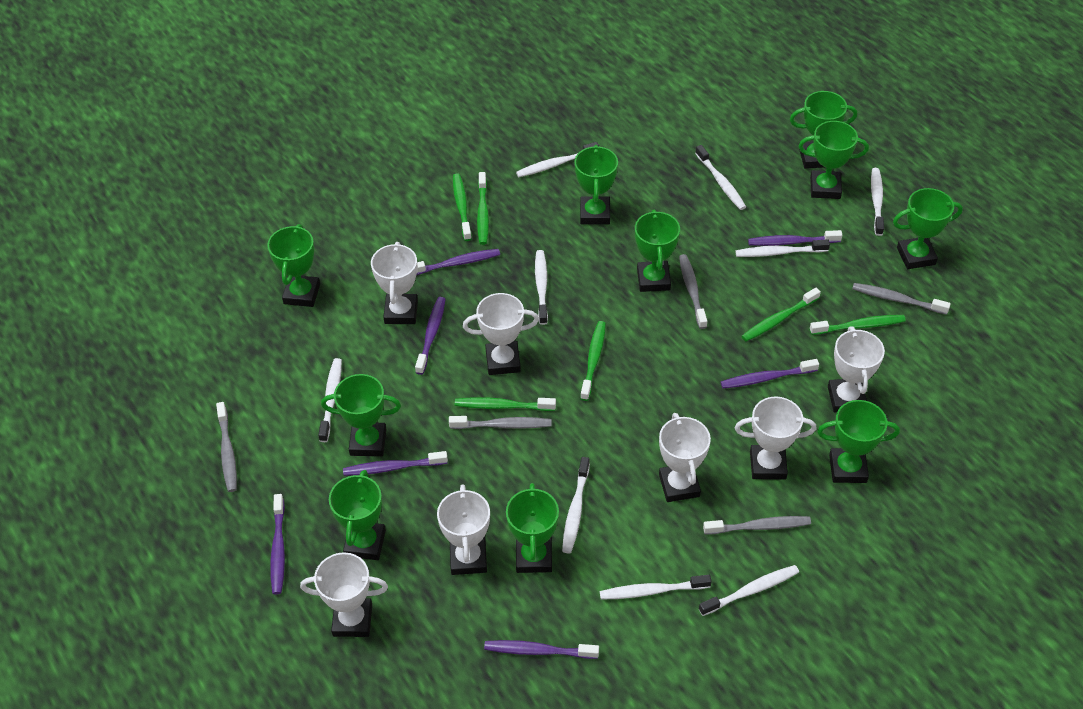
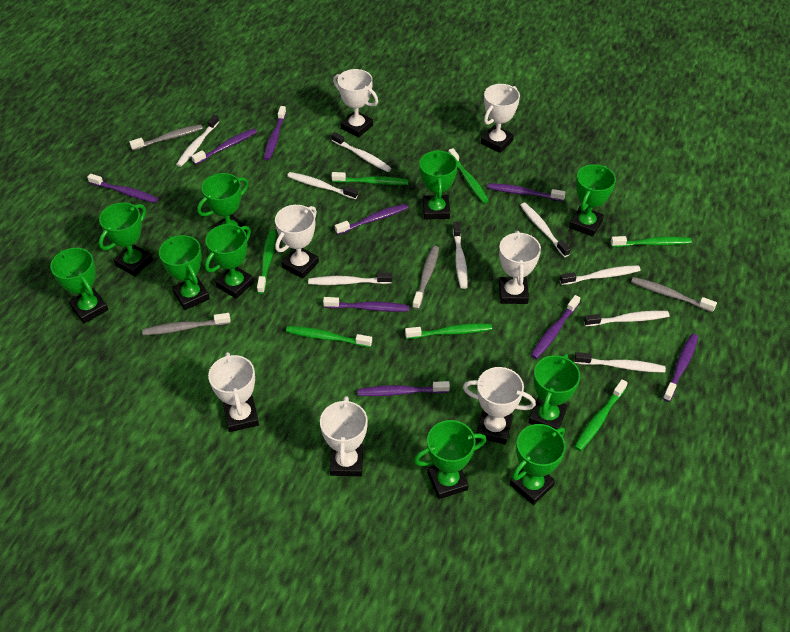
green toothbrush: [453,173,472,241] [455,397,556,411] [477,172,489,245] [580,321,606,401] [742,288,821,341] [810,315,906,335] = 6 -> [257,230,276,294] [286,326,372,347] [331,172,408,185] [405,323,492,339] [448,148,489,203] [574,379,628,451] [611,236,692,247] = 7
grey toothbrush: [216,402,237,492] [449,416,552,429] [679,254,707,329] [703,516,811,534] [852,283,951,315] = 5 -> [129,124,203,151] [142,313,231,335] [413,246,439,309] [631,277,717,312] = 4
purple toothbrush: [270,494,285,594] [343,451,448,476] [415,297,446,375] [417,249,500,275] [484,640,599,659] [721,359,819,389] [748,230,842,246] = 7 -> [87,174,158,203] [191,128,257,165] [264,106,286,160] [323,297,409,312] [335,204,408,235] [358,381,450,396] [487,183,566,201] [531,295,580,359] [663,334,698,402] = 9

